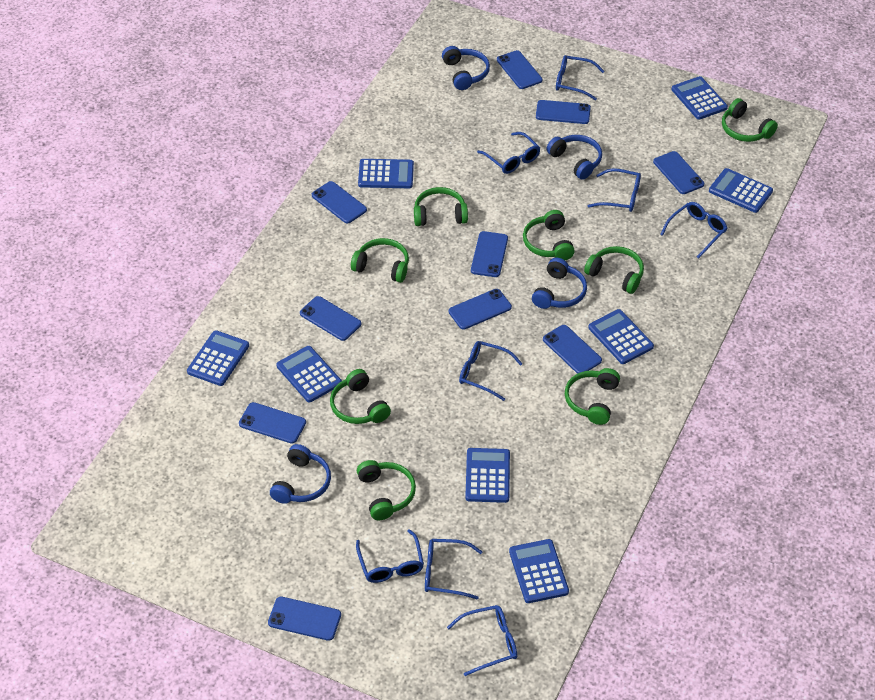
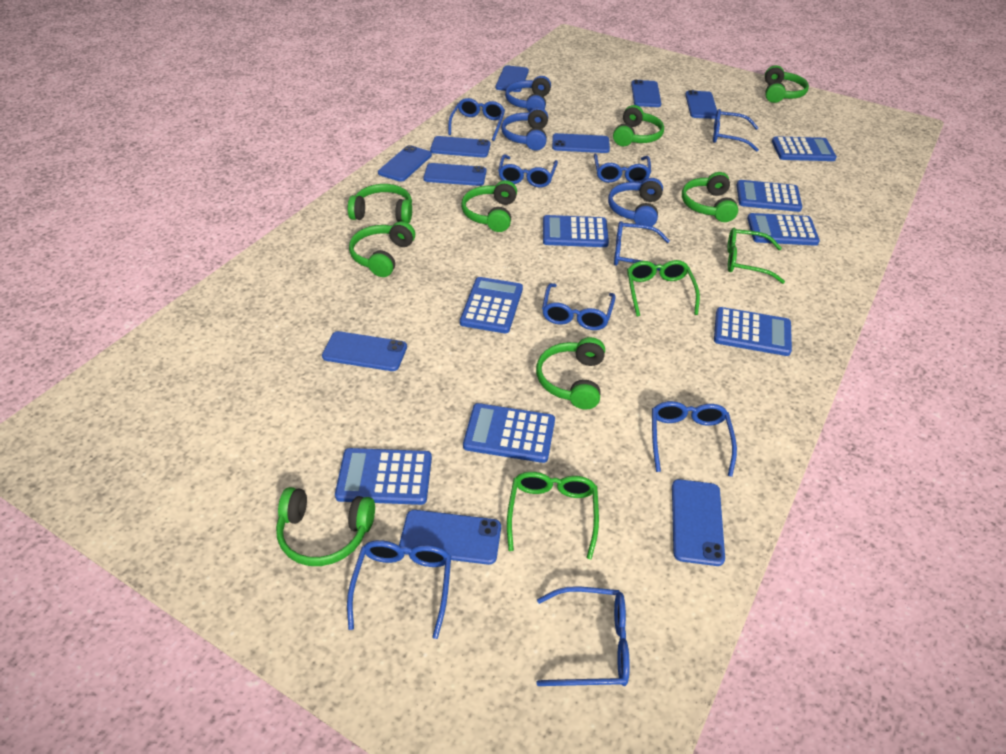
blue glasses: [356,529,424,583] [425,539,483,600] [447,605,517,676] [459,341,523,401] [477,132,540,174] [556,55,604,100] [588,168,641,212] [660,202,727,259] = 8 -> [347,540,451,639] [448,98,505,141] [498,154,558,187] [536,586,630,686] [542,283,615,330] [594,154,651,183] [614,221,670,270] [652,401,737,477] [713,109,759,152] = 9
blue headphones: [270,444,331,504] [442,46,490,90] [532,258,587,309] [546,135,602,180] = 4 -> [501,107,548,151] [505,76,551,112] [608,178,663,226] = 3
green glasses: none = 0 -> [507,472,599,560] [627,260,700,316] [727,228,785,284] = 3

